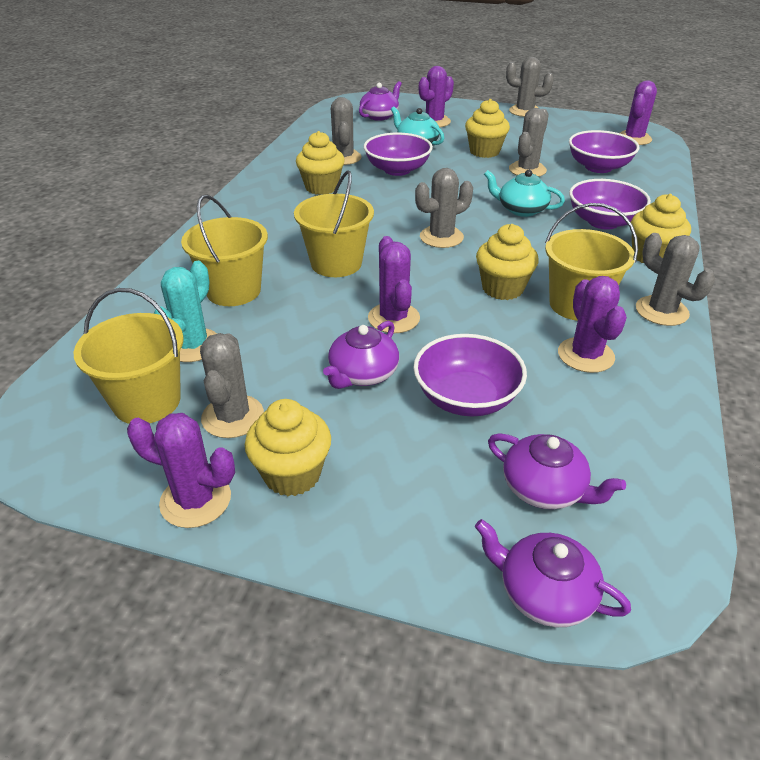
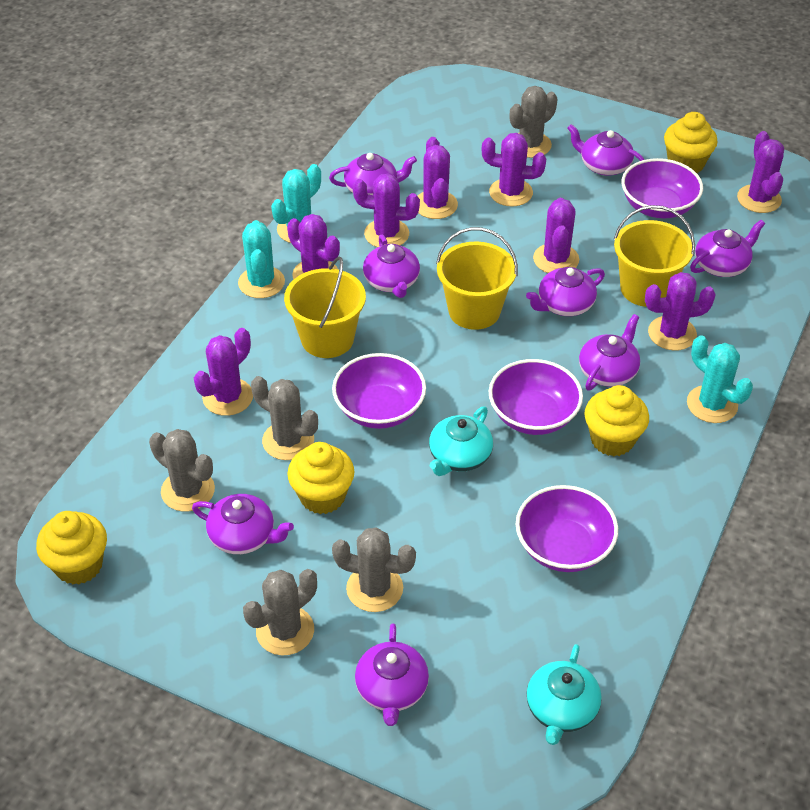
grey cactus: [200,333,264,438] [331,97,362,165] [415,168,473,248] [506,57,554,117] [509,108,549,177] [636,233,715,326] = 6 -> [149,429,215,512] [243,569,317,656] [251,376,318,460] [332,527,416,612] [510,86,558,158] = 5
purple cactus: [127,413,235,528] [368,236,420,333] [419,66,454,127] [558,276,627,373] [620,80,657,145] = 5 -> [194,328,253,416] [287,214,340,279] [353,174,420,247] [418,137,458,219] [482,133,546,207] [533,198,579,273] [645,272,716,351] [737,131,784,213] = 8
purple teapot: [323,321,399,389] [359,81,402,121] [475,519,631,627] [488,433,626,509] = 4 -> [192,494,294,554] [329,153,417,195] [355,623,429,726] [363,234,420,298] [526,267,605,316] [567,124,645,176] [579,314,640,390] [690,220,765,277] = 8
turquoise cactus: [153,261,217,362] = 1 -> [238,220,285,298] [271,164,321,243] [687,335,753,423] = 3
yellow bucket: [74,288,184,424] [181,195,268,306] [294,171,374,277] [545,203,638,321] = 4 -> [284,256,366,358] [436,227,518,330] [614,205,695,307] = 3
yellow cupcake: [245,399,331,496] [296,131,345,195] [465,99,510,158] [476,224,539,300] [631,194,691,264] = 5 -> [36,511,107,585] [287,442,355,514] [584,385,649,456] [664,112,718,173] = 4

